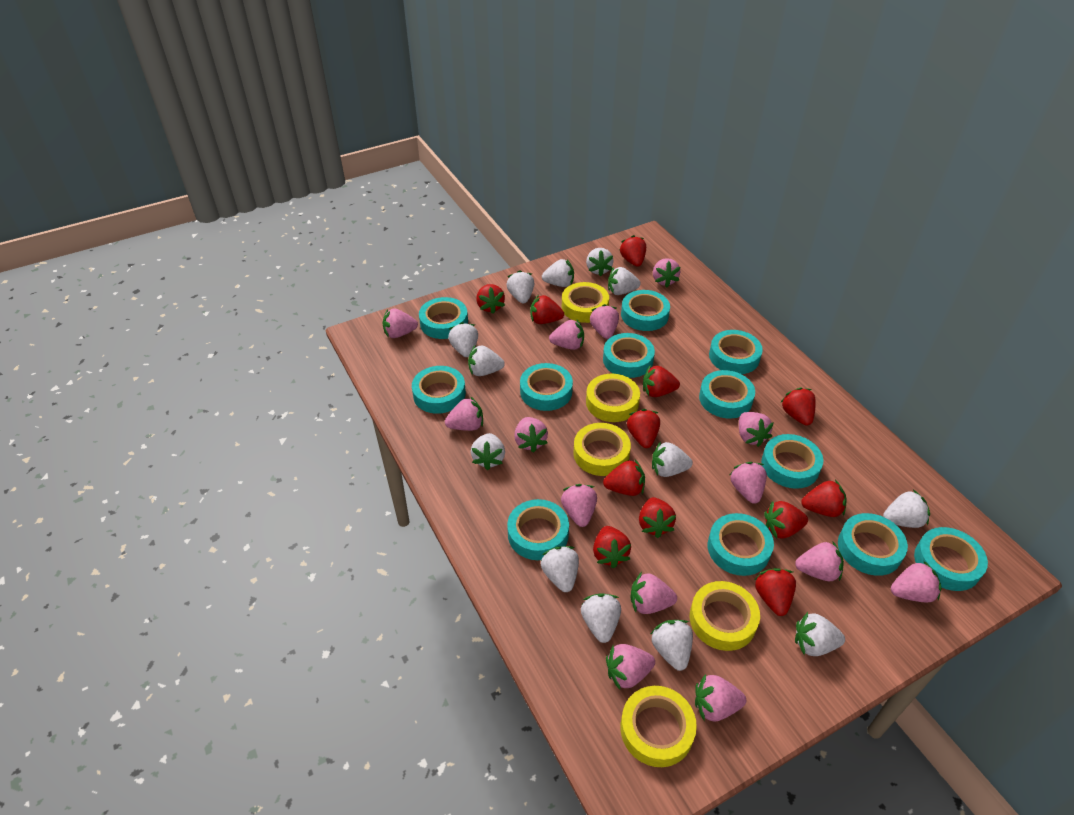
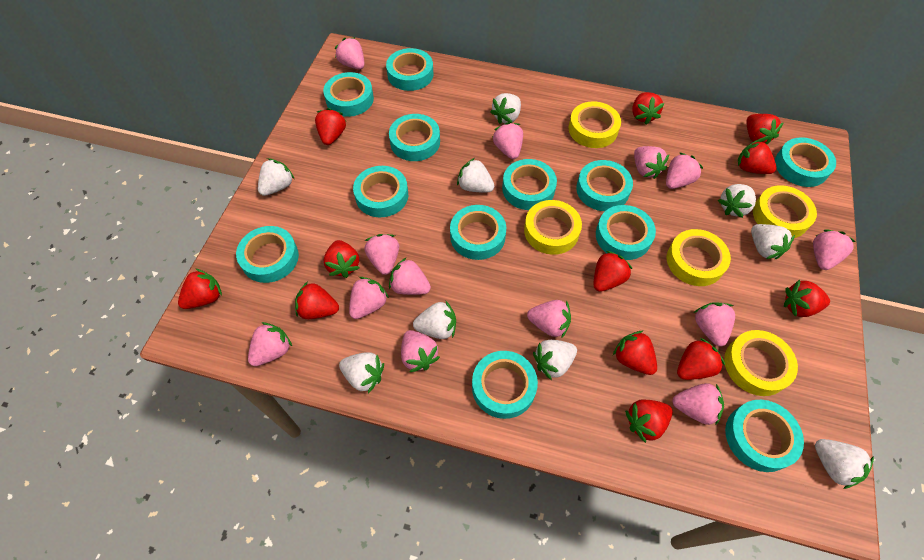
pink strawberry: [383,308,418,338] [445,397,483,431] [514,417,548,453] [549,320,584,350] [561,484,597,527] [590,304,619,339] [606,644,655,690] [631,572,677,614] [653,258,680,287] [695,674,746,721] [730,462,767,504] [739,412,774,447] [795,541,844,581] [891,561,942,602] = 14 -> [248,322,292,366] [335,37,364,70] [349,277,389,319] [364,234,399,275] [389,257,431,295] [401,330,440,372] [492,122,523,159] [527,300,571,339] [634,146,669,179] [666,152,703,189] [672,383,724,425] [694,302,735,347] [813,229,856,270] = 13
white strawberry: [448,322,478,357] [468,345,505,376] [471,433,505,470] [506,270,535,303] [541,546,579,592] [542,259,574,287] [581,593,621,643] [586,248,613,276] [608,267,641,295] [651,620,693,671] [652,441,693,477] [795,612,845,656] [883,490,930,528] = 13 -> [258,158,294,196] [339,352,384,393] [413,301,456,339] [457,158,494,192] [490,93,521,124] [533,340,577,380] [718,184,756,218] [751,224,795,259] [815,439,874,489] = 9

